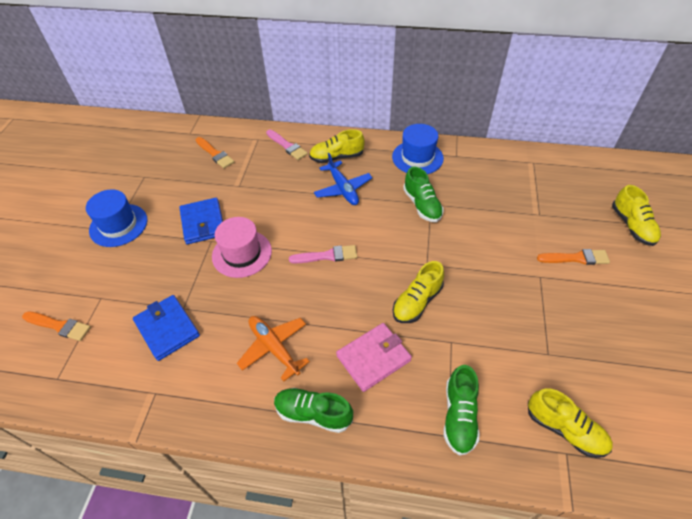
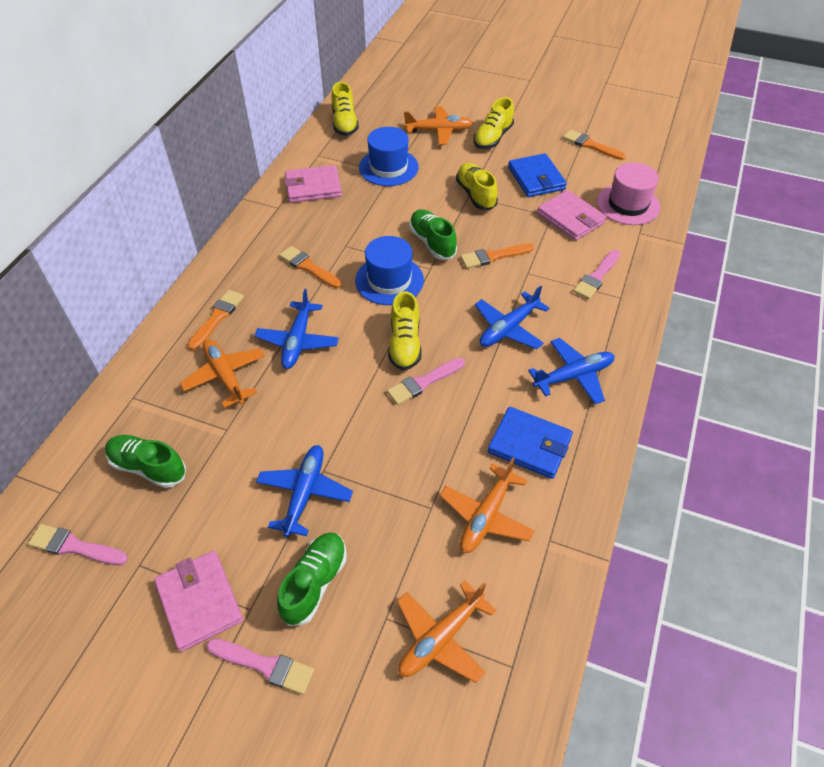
blue plane: [314,153,372,205] = 1 -> [255,289,339,369] [256,445,353,537] [475,286,549,349] [528,338,614,404] = 4
orange brush: [22,312,91,341] [196,137,234,168] [537,249,610,265] = 3 -> [188,290,244,350] [279,246,342,288] [460,243,534,268] [563,130,626,160] = 4
orange plane: [237,316,310,381] = 1 -> [180,339,265,408] [397,580,496,683] [404,106,473,145] [440,458,535,553] = 4
pink brush: [266,130,308,160] [289,245,358,263] = 2 -> [28,524,128,565] [207,638,314,695] [387,358,465,405] [574,250,620,299] = 4
pink wallet: [336,323,412,392] = 1 -> [154,551,243,652] [284,165,342,203] [537,190,607,241] = 3

